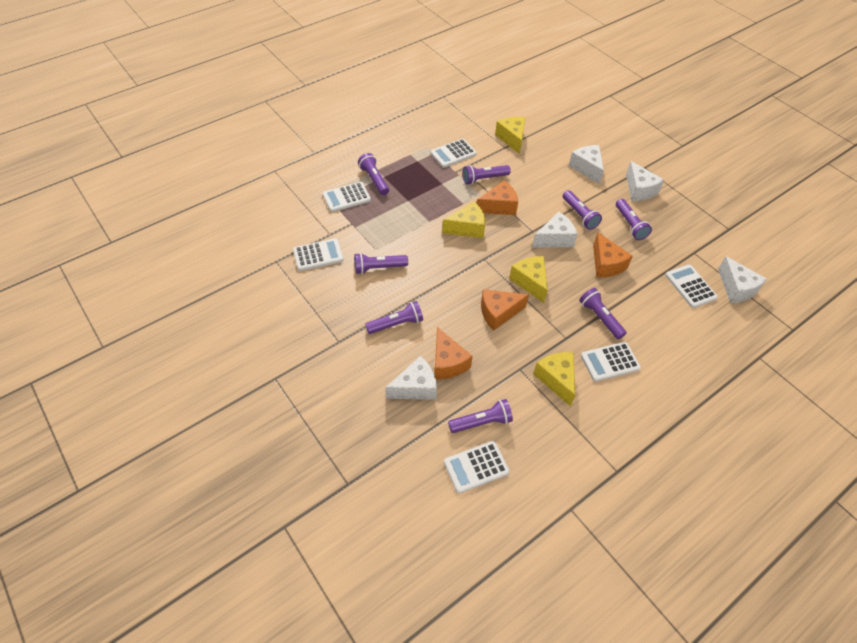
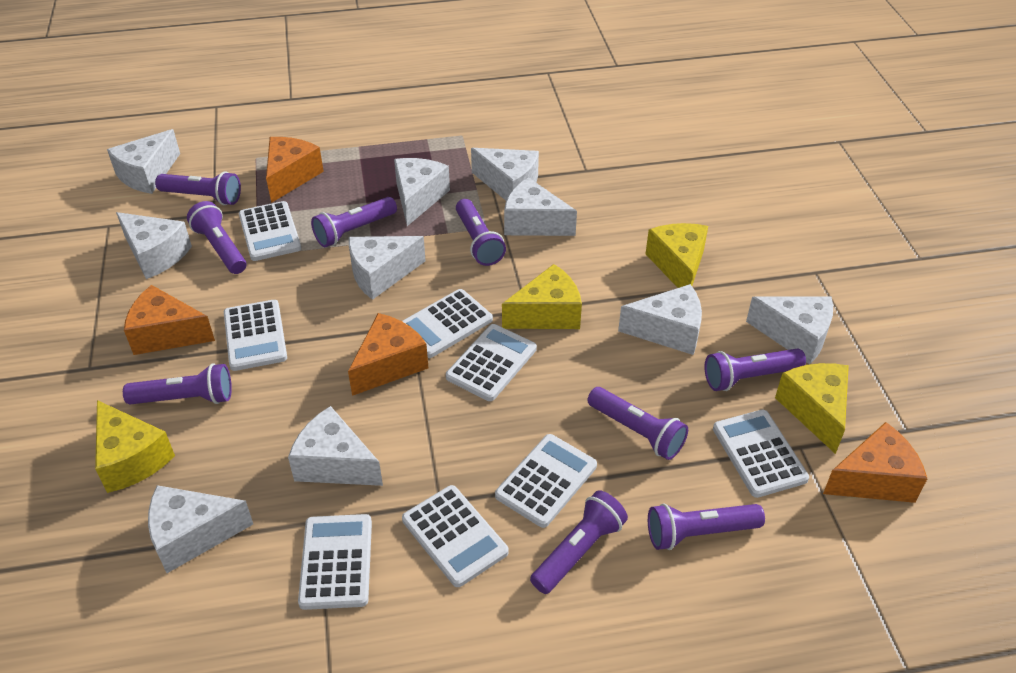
purple flashlight: [354,253,408,274] [358,153,389,195] [365,301,423,334] [448,399,513,433] [463,165,511,185] [563,190,602,230] [579,288,626,339] [616,199,652,240] = 8 -> [123,363,232,404] [155,171,241,205] [187,201,246,274] [311,197,397,247] [456,199,506,266] [530,490,628,594] [587,387,688,460] [648,503,765,550] [704,349,806,391] = 9
white calculator: [293,239,344,271] [323,182,371,212] [431,139,477,168] [444,441,509,494] [581,342,641,382] [665,265,718,308] = 6 -> [224,300,287,371] [239,201,301,261] [298,514,372,610] [402,289,493,358] [402,485,509,587] [446,324,537,401] [495,434,597,528] [713,410,809,498] = 8
white cheese: [385,356,437,400] [532,212,578,247] [569,145,604,184] [626,161,664,201] [718,256,767,303] = 5 -> [107,129,180,194] [116,212,192,279] [148,485,253,573] [288,406,383,486] [349,236,426,300] [394,158,450,226] [471,148,539,200] [504,177,577,236] [618,284,702,355] [746,297,833,364] = 10

